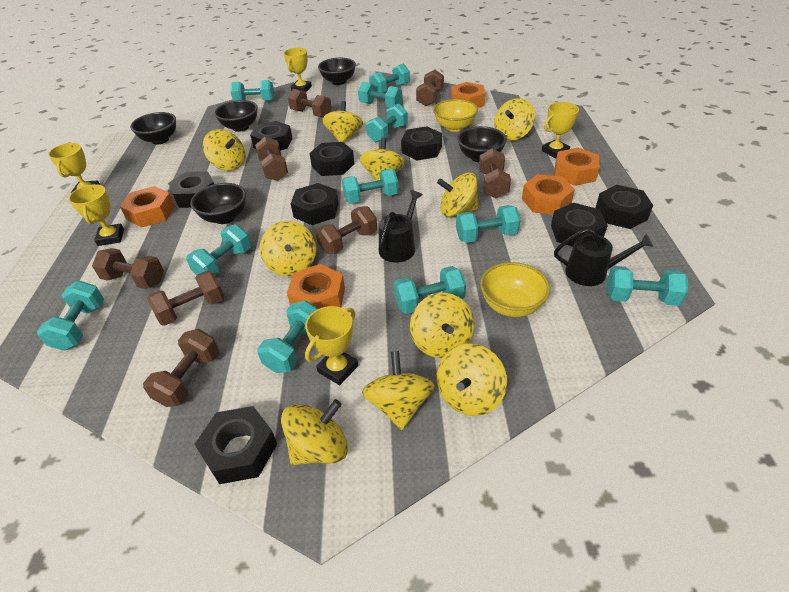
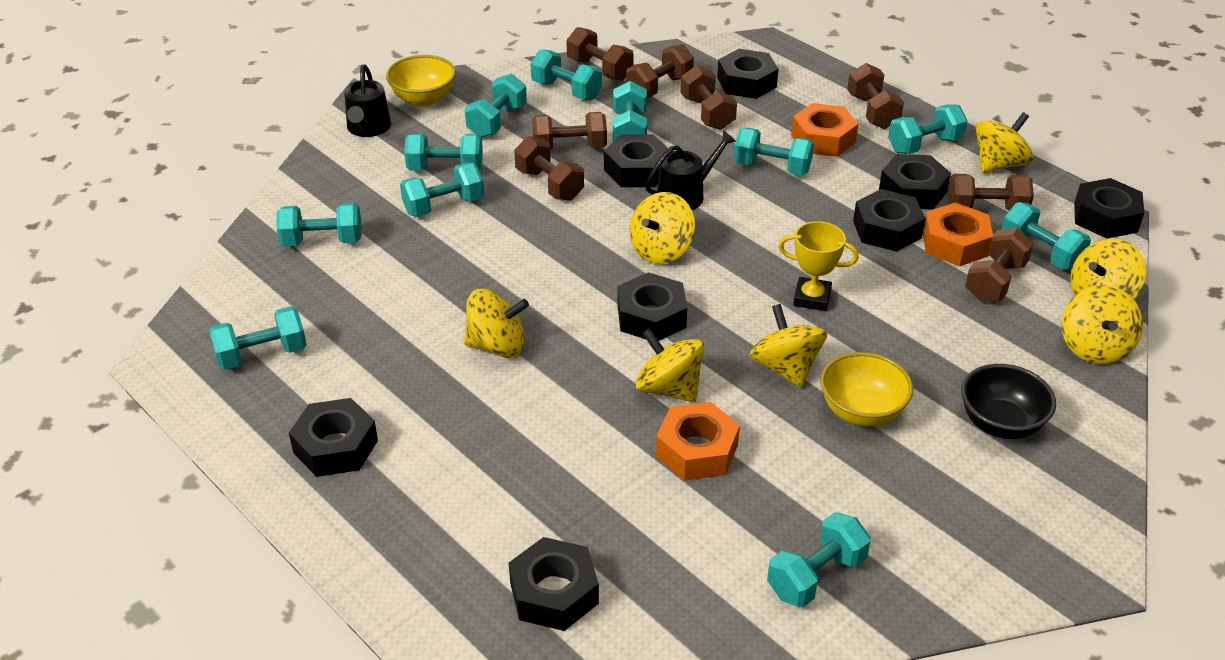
black bowl: [130,112,176,145] [190,183,246,224] [214,100,258,132] [318,58,356,85] [457,126,507,162] = 5 -> [961,364,1056,439] = 1
orange nut: [120,186,175,228] [287,264,345,309] [451,82,485,108] [522,174,575,214] [554,148,600,186] = 5 -> [656,402,740,481] [791,103,858,157] [923,202,993,266] = 3
yellow spinning top: [203,129,246,171] [260,221,316,276] [281,399,348,465] [322,101,363,142] [359,137,405,181] [362,351,435,430] [410,293,475,358] [437,173,479,217] [437,344,507,416] [494,98,535,140] = 10 -> [464,289,529,358] [630,192,695,264] [636,328,705,402] [750,304,827,387] [976,112,1034,173] [1062,285,1143,364] [1070,239,1146,299] = 7
yellow trophy: [48,143,100,193] [68,184,124,246] [284,48,312,92] [305,306,358,385] [542,102,579,159] = 5 -> [778,221,859,311] = 1

